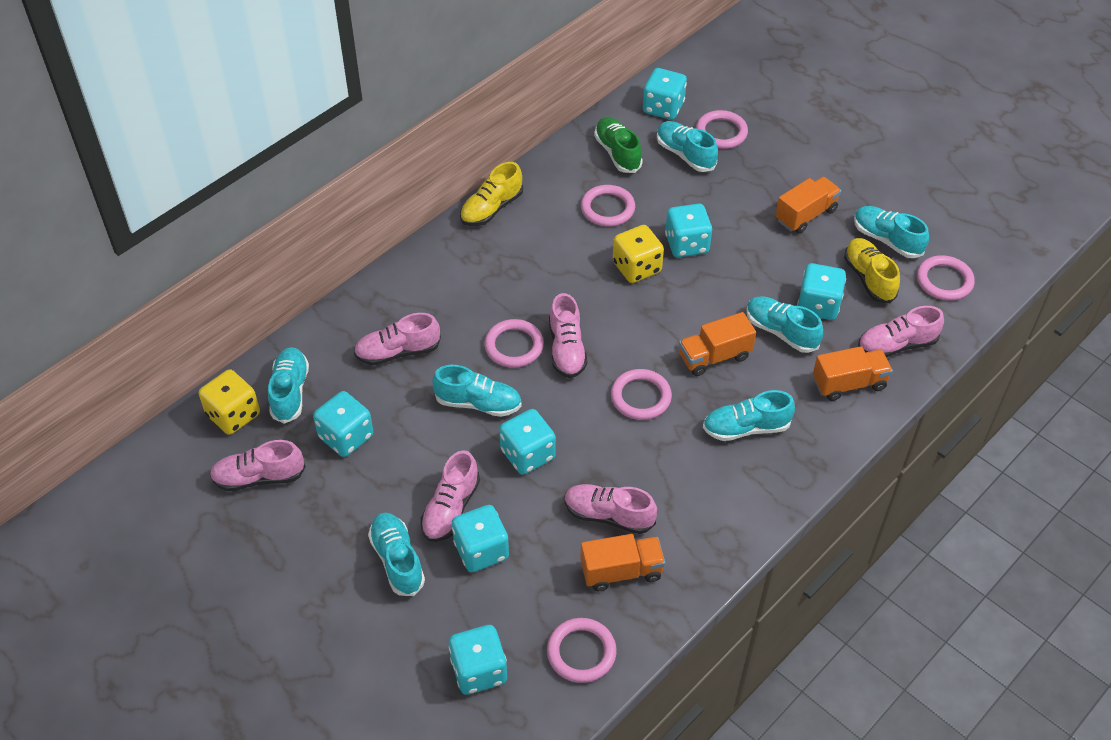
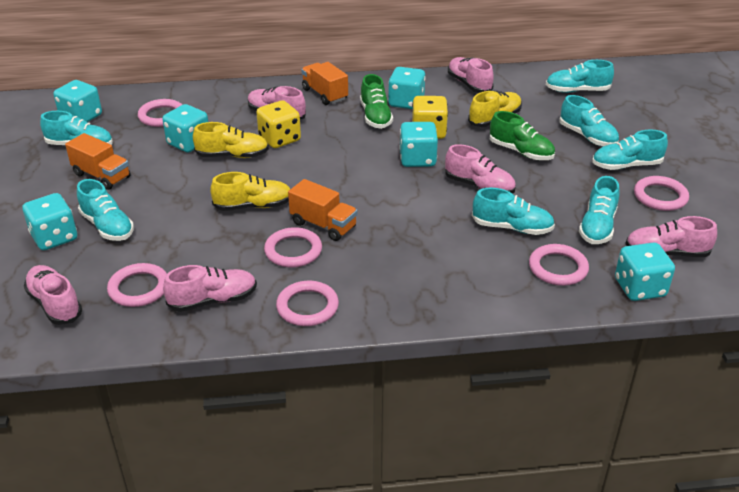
green shoe: [594,117,643,173] = 1 -> [360,74,393,129] [490,111,555,160] = 2
orange truck: [580,534,665,591] [679,312,756,376] [776,177,841,234] [813,346,893,401] = 4 -> [65,133,131,190] [288,179,357,241] [301,62,348,105] = 3
turquoise dice: [313,391,373,457] [449,625,507,695] [452,505,509,572] [499,409,556,475] [643,68,687,120] [665,203,712,257] [797,263,846,320] = 7 -> [23,193,77,250] [53,80,102,122] [162,104,208,153] [388,67,426,109] [399,122,438,167] [615,242,675,301] = 6
yellow shoe: [460,162,523,226] [844,238,900,303] = 2 -> [193,122,269,158] [210,172,290,211] [468,91,522,127] = 3

